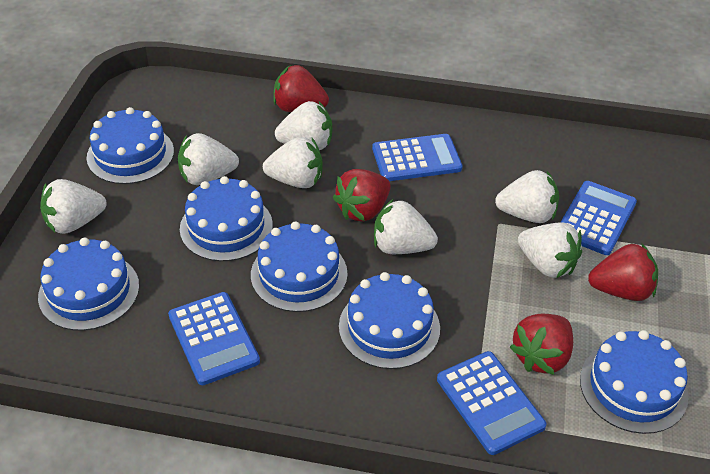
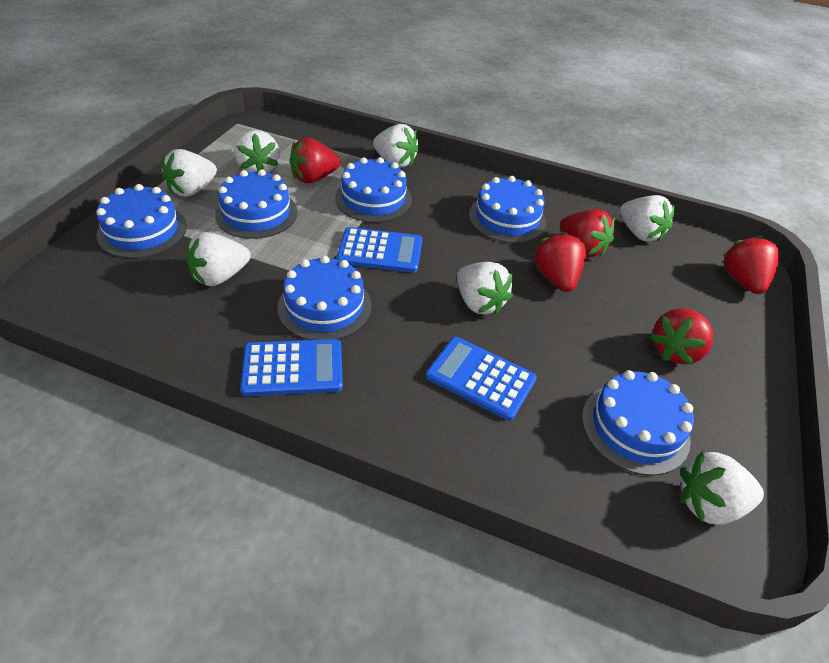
blue calculator: [168,292,260,385] [372,134,462,181] [437,351,546,455] [561,181,637,255] = 4 -> [240,339,343,396] [337,227,422,273] [426,337,537,421] = 3
red strawberry: [273,65,329,112] [333,169,391,222] [510,314,573,375] [588,244,658,301] = 4 -> [290,138,341,183] [534,232,586,292] [560,209,615,257] [650,308,713,365] [723,236,780,294] = 5

